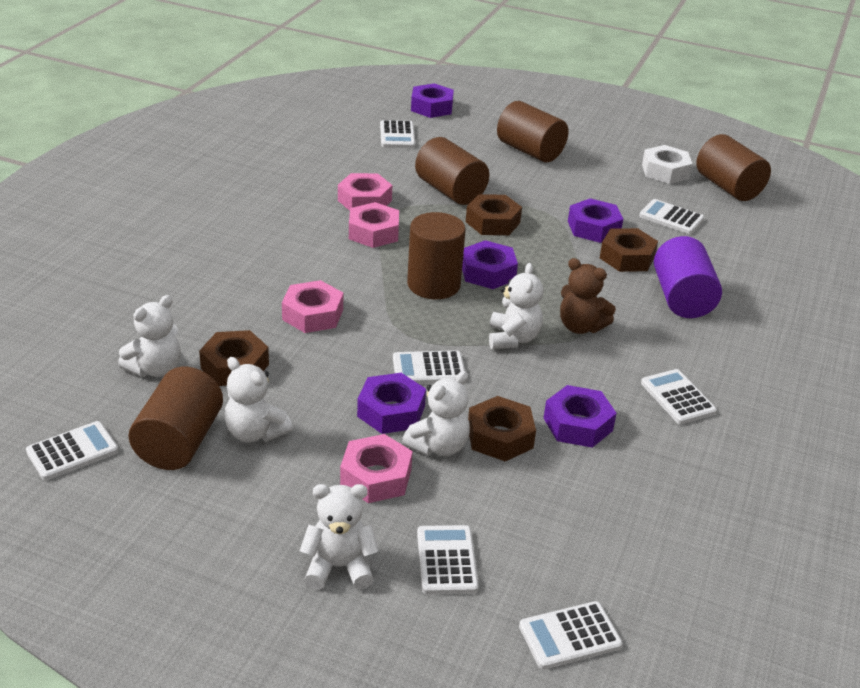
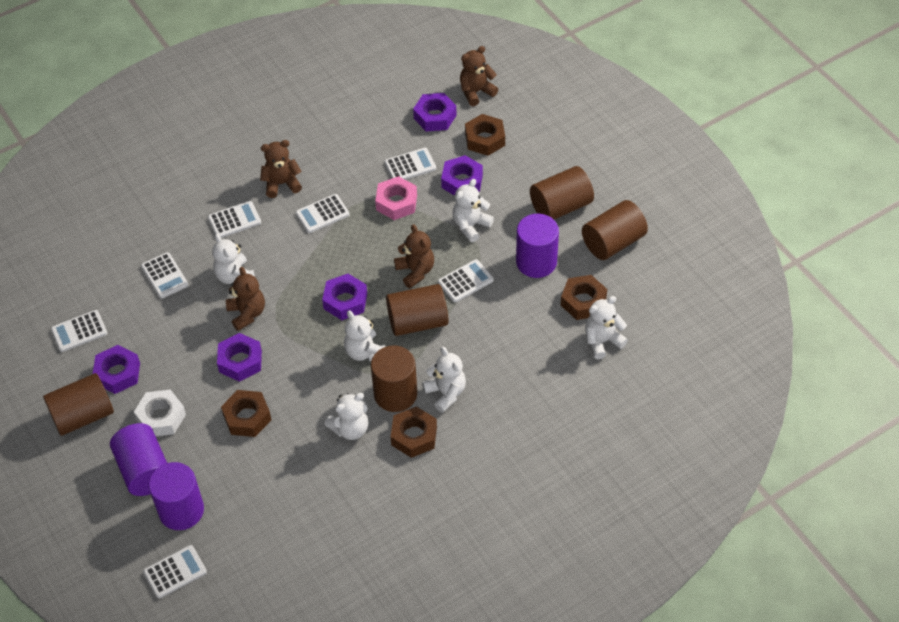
brown teddy bear: [560,258,616,334] = 1 -> [226,267,265,331] [260,140,302,198] [394,224,434,288] [460,46,498,106] = 4
pink nut: [282,280,343,333] [338,173,392,211] [340,434,413,503] [349,202,399,248] = 4 -> [375,176,417,220] = 1
purple cylinder: [654,236,722,318] = 1 -> [110,423,167,496] [149,462,204,530] [516,214,559,278] = 3
white teddy bear: [118,295,181,377] [225,357,293,442] [300,484,379,590] [402,371,470,456] [489,263,543,349] = 5 -> [212,234,255,284] [324,393,368,440] [344,310,386,361] [422,347,466,413] [452,179,494,242] [585,296,628,359] = 6

